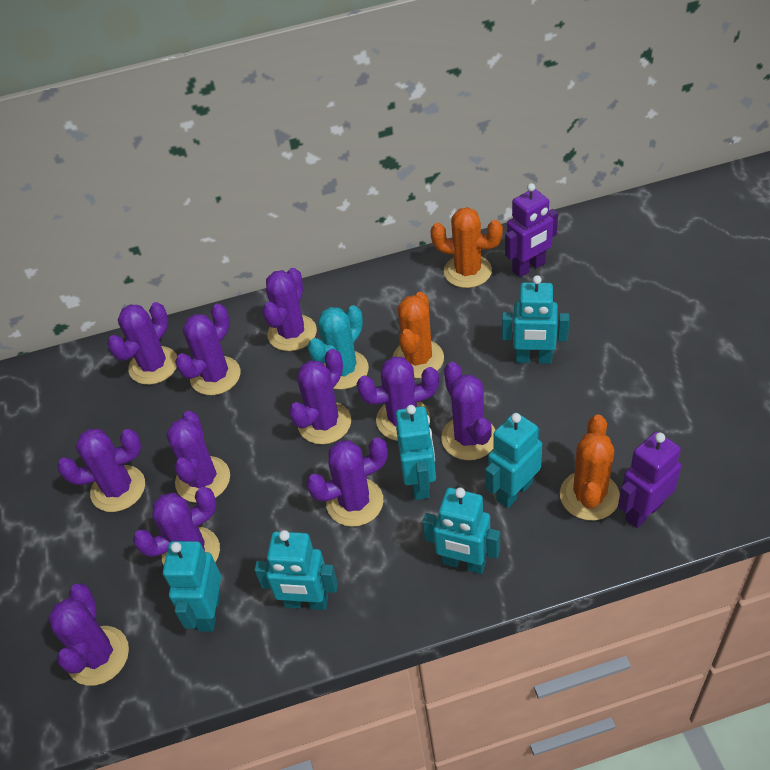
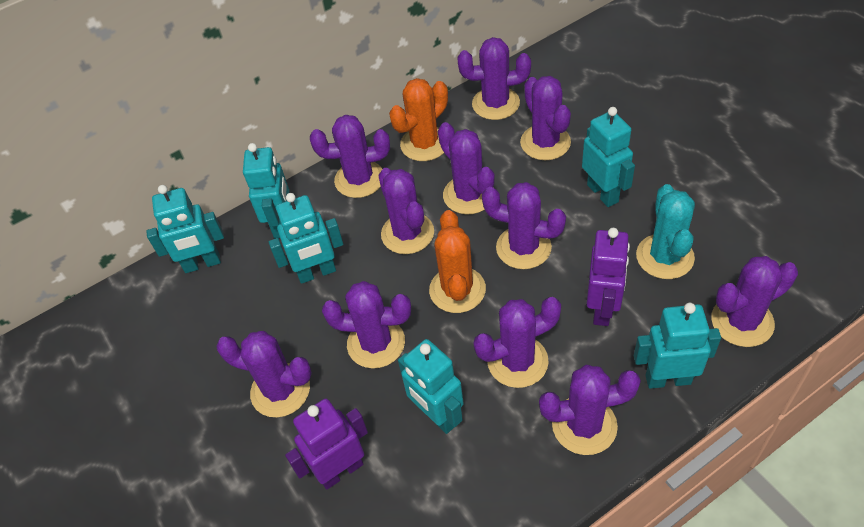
orange cactus: [393,292,444,378] [430,207,503,288] [560,414,620,520] = 3 -> [389,78,448,161] [429,210,486,313] = 2

